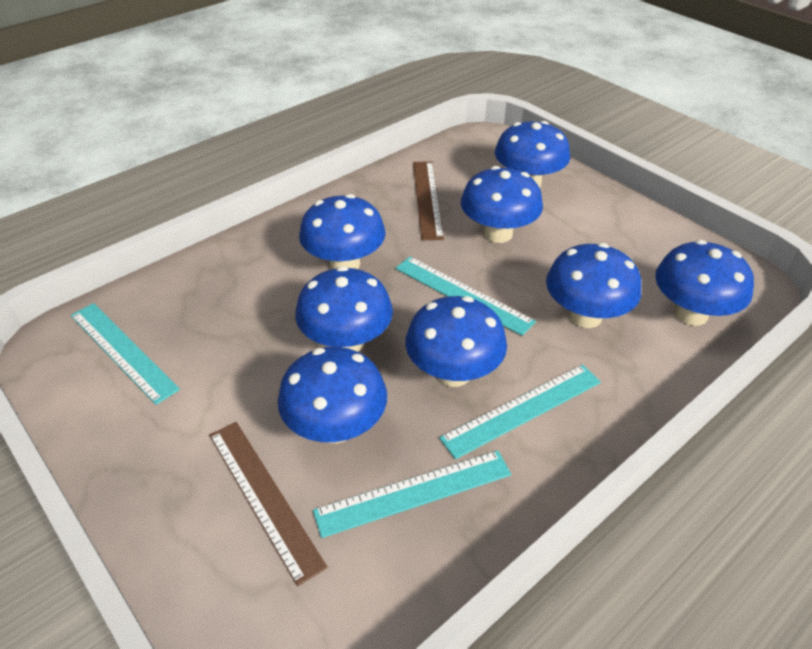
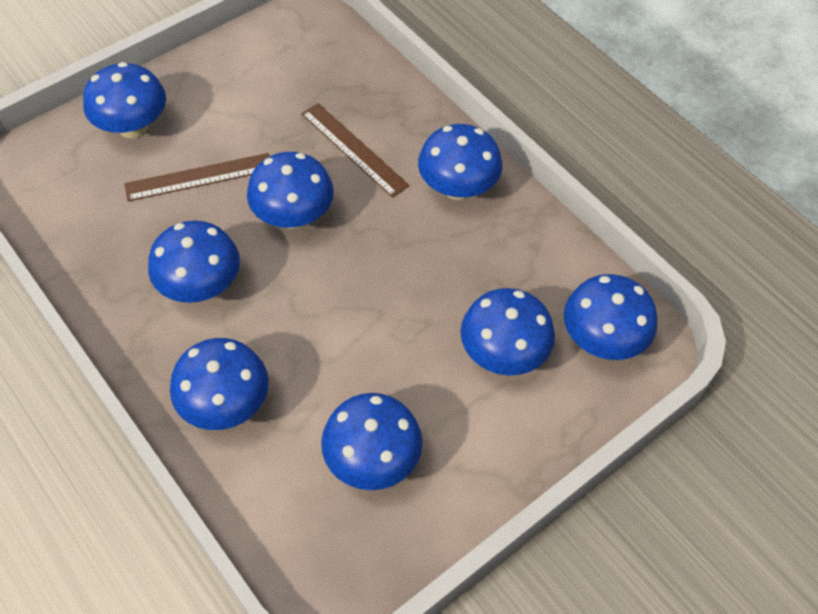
turquoise ruler: [71,303,180,405] [313,451,511,538] [395,257,536,336] [439,365,601,459] = 4 -> none = 0

